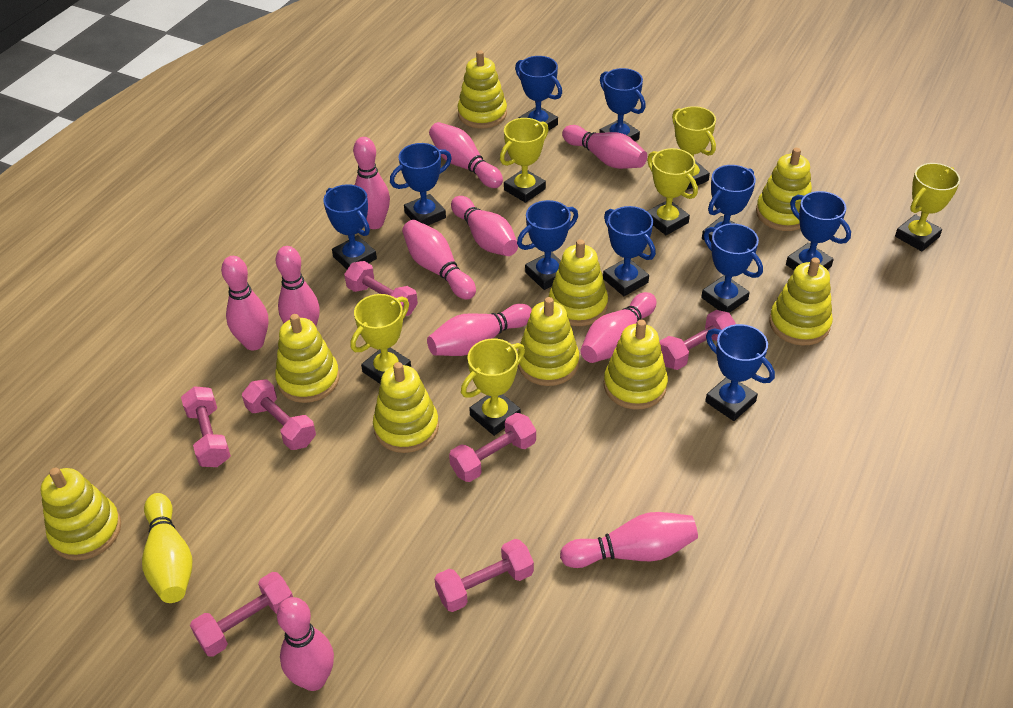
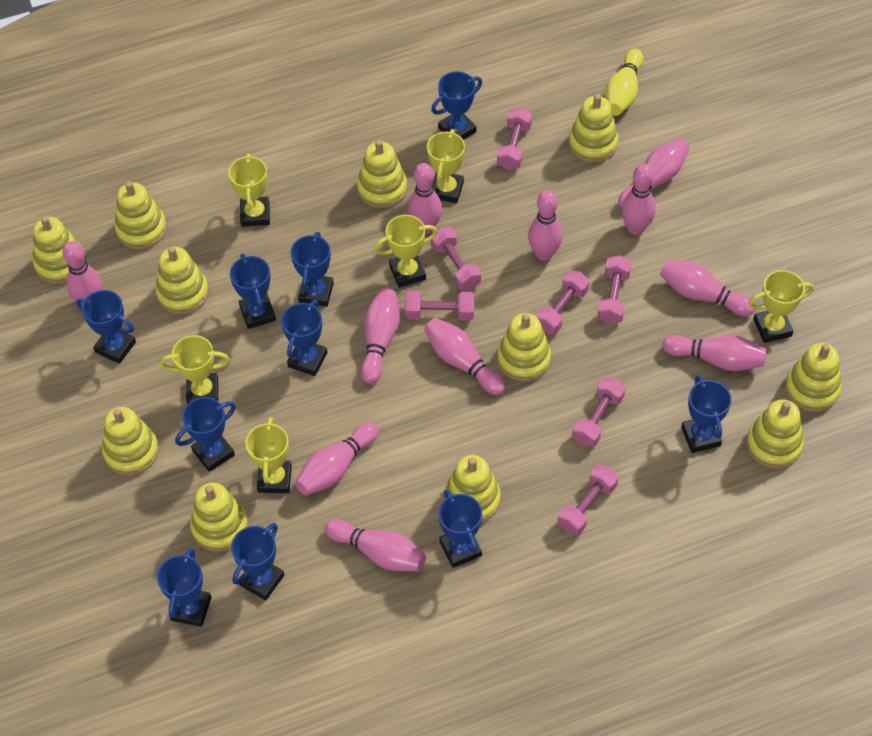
yellow stacking toy: [40,467,121,560] [275,314,340,403] [373,362,439,453] [457,50,507,128] [517,297,579,386] [549,239,608,326] [604,320,668,409] [756,148,812,231] [769,257,833,345] = 9 -> [33,216,86,284] [102,407,159,475] [115,181,167,249] [155,247,209,314] [190,483,248,552] [357,140,407,208] [444,455,501,523] [497,313,551,381] [569,94,618,162] [746,400,804,469] [785,343,841,412] = 11

